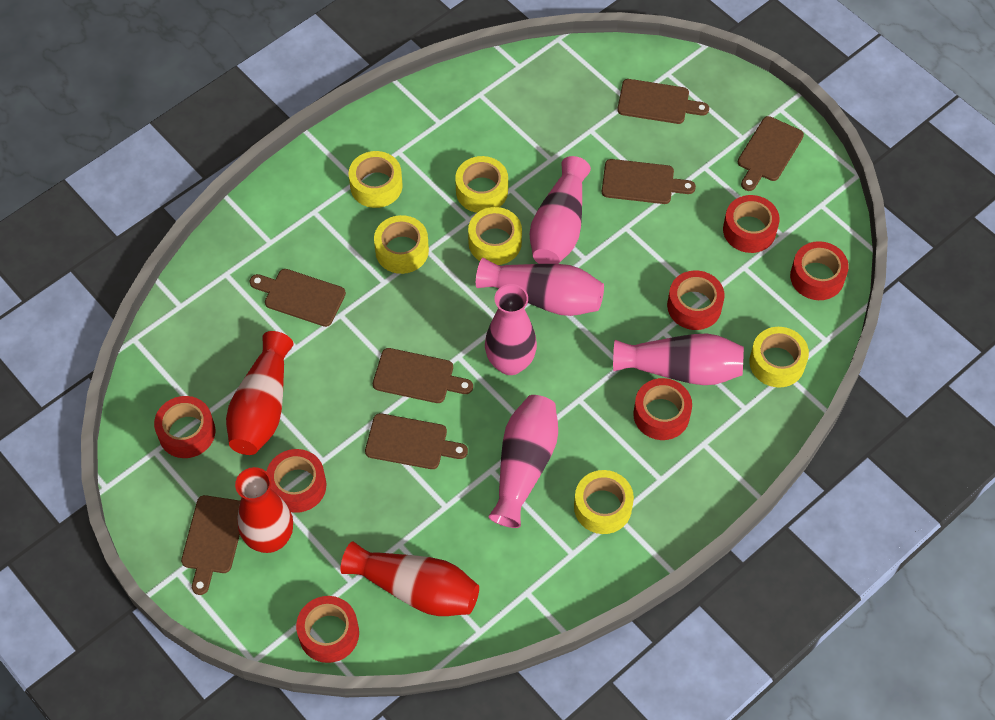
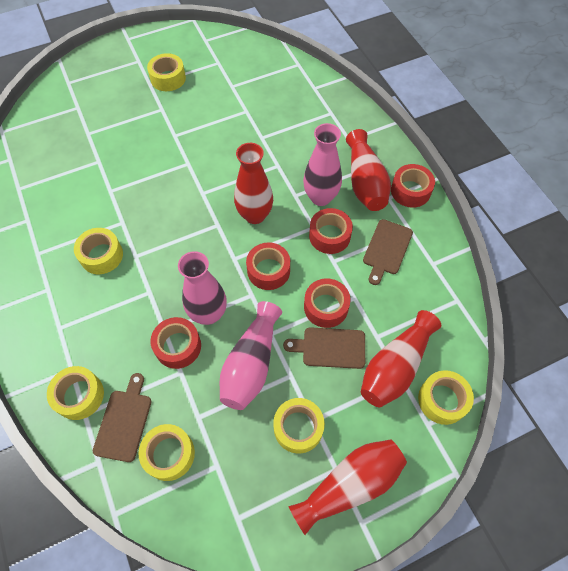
brown cutting board: [181,495,240,595] [250,269,346,327] [365,413,468,469] [373,348,473,403] [602,159,696,204] [617,79,709,124] [738,116,804,191] = 7 -> [93,373,152,462] [283,327,365,369] [363,219,413,285] = 3
pink vase: [476,258,604,316] [485,284,537,375] [488,395,558,528] [530,156,591,264] [613,333,744,385] = 5 -> [178,251,227,325] [220,301,282,410] [303,123,342,206] = 3
red tape: [154,396,215,458] [266,449,326,513] [296,596,359,663] [633,378,692,440] [667,270,725,330] [723,195,780,253] [790,241,849,300] = 7 -> [150,317,201,369] [246,243,290,290] [304,279,351,328] [309,208,353,254] [391,164,435,208] = 5
red vase: [226,331,293,455] [235,467,293,553] [340,541,479,616] = 3 -> [234,143,273,224] [288,439,407,535] [346,129,391,211] [361,310,441,407] = 4

